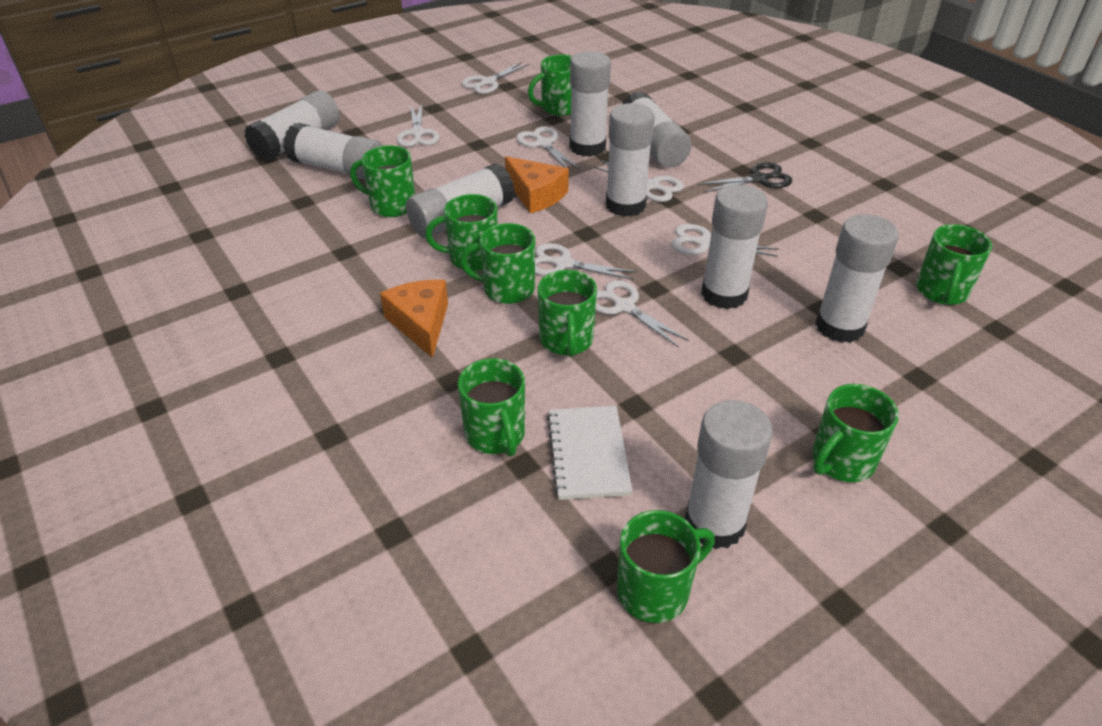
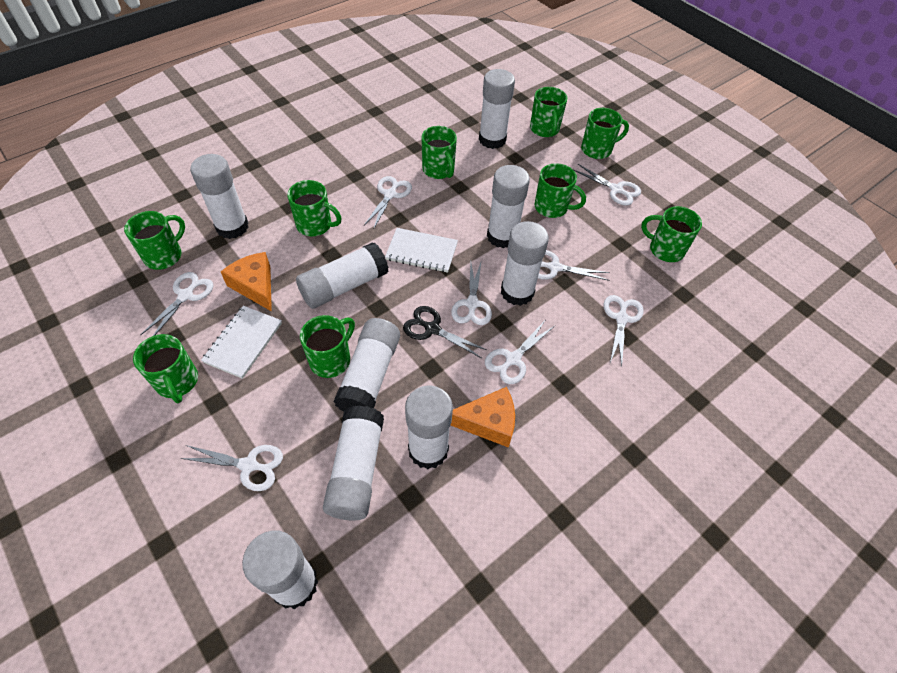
white notebook: [547,406,633,500] = 1 -> [201,306,282,379] [385,228,458,273] = 2
white scissors: [396,103,439,147] [462,62,529,94] [516,126,580,169] [535,243,637,280] [594,160,684,202] [596,280,689,348] [671,224,779,257] = 7 -> [140,272,213,336] [180,445,283,491] [364,176,412,230] [451,263,492,325] [485,321,554,384] [538,250,610,281] [574,164,641,206] [604,295,644,367] = 8

